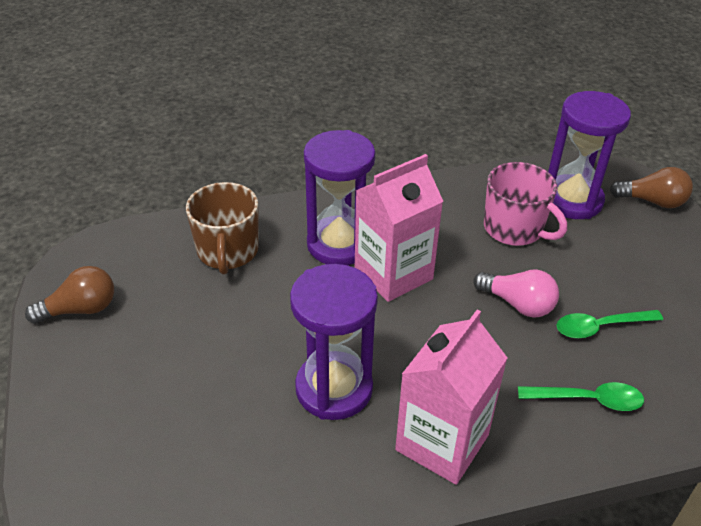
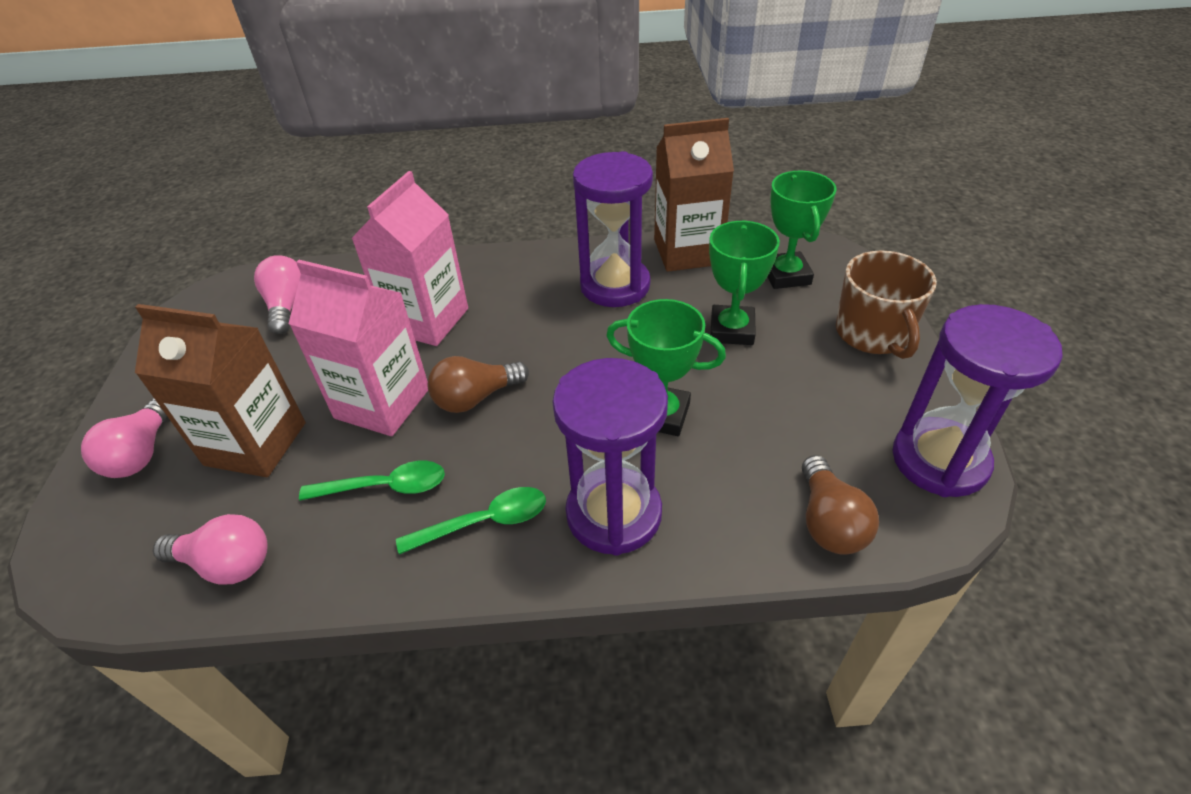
brown carton: none = 0 -> [135,304,306,477] [654,118,734,272] = 2
green trophy: none = 0 -> [606,299,726,436] [709,221,780,345] [768,170,836,289] = 3
pink light bulb: [473,270,559,318] = 1 -> [81,398,168,478] [153,514,268,585] [254,255,301,334] = 3
pink mug: [484,162,567,246] = 1 -> none = 0

